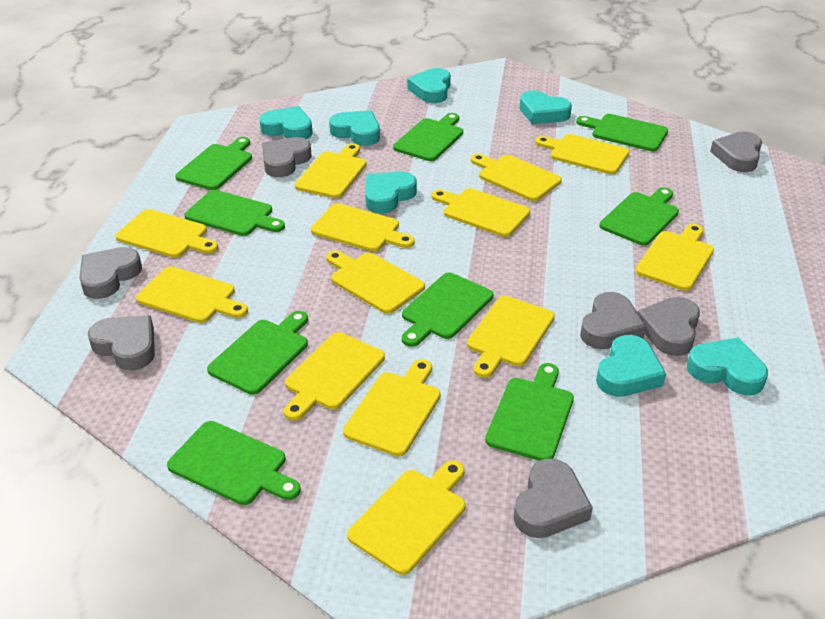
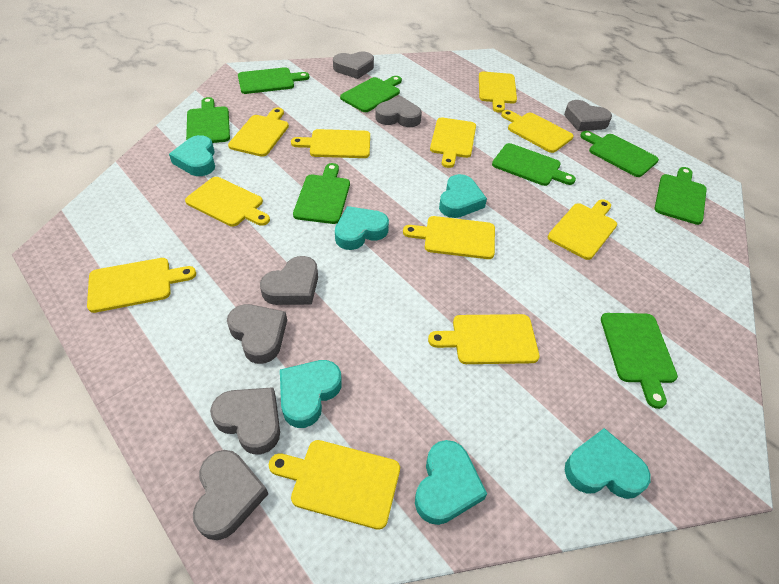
green cutting board: [167,421,301,505] [175,137,252,190] [185,190,285,236] [207,311,308,395] [393,113,463,161] [402,272,493,347] [485,363,574,461] [576,114,668,151] [599,187,679,246] = 9 -> [186,97,230,143] [238,67,309,94] [293,163,350,224] [340,76,402,112] [492,143,576,186] [580,131,659,177] [601,313,678,409] [655,167,707,225] = 8
turquoise heart: [259,106,313,139] [329,110,380,146] [365,171,417,214] [407,68,451,103] [520,91,572,124] [596,335,666,397] [687,337,768,396] = 7 -> [169,135,215,176] [280,360,342,428] [335,206,389,250] [415,440,487,525] [439,174,487,218] [565,428,651,499] = 6
yellow cutting board: [116,209,218,258] [136,266,248,323] [284,332,385,421] [295,143,366,198] [311,203,415,252] [326,251,425,314] [343,359,441,456] [347,460,465,575] [431,188,530,237] [467,296,555,378] [471,154,562,201] [535,134,629,174] [636,224,714,291] = 13 -> [87,258,196,313] [185,177,270,227] [228,108,289,157] [269,440,400,530] [291,129,370,158] [403,216,495,259] [428,314,539,364] [430,118,476,168] [479,72,517,113] [501,110,574,153] [548,199,617,260] = 11

